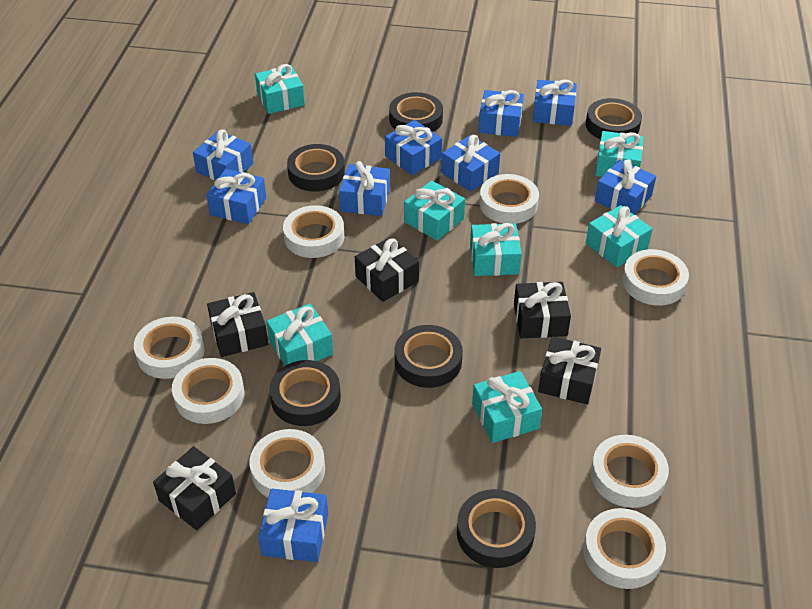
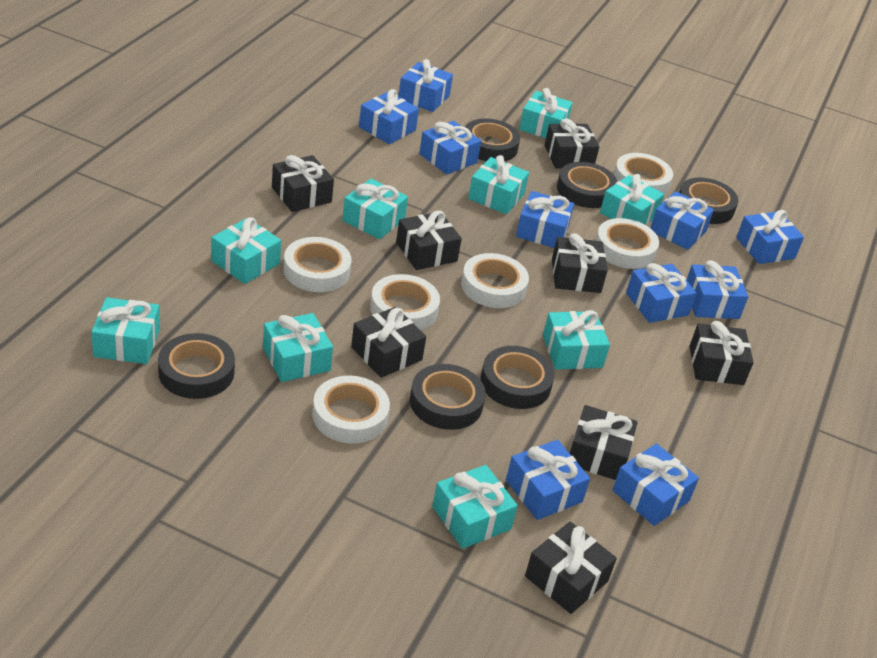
black gift: [153,446,236,530] [207,292,268,357] [355,237,419,302] [514,282,571,338] [538,336,601,404] = 5 -> [272,155,334,212] [351,307,426,378] [396,210,462,270] [525,521,617,614] [544,118,599,168] [552,233,608,293] [570,405,638,480] [689,321,754,385] = 8
blue gift: [193,129,253,180] [206,169,266,224] [258,489,328,562] [339,161,390,216] [385,120,442,175] [441,135,500,192] [478,90,524,137] [533,79,577,126] [595,159,656,215] = 9 -> [359,89,419,144] [398,59,453,112] [419,121,481,175] [506,440,590,520] [516,191,574,248] [613,444,699,526] [626,263,697,323] [650,191,714,250] [687,261,748,319] [736,210,804,264] = 10
turquoise gift: [255,64,305,114] [266,304,333,365] [404,180,465,241] [470,223,522,276] [472,371,542,443] [586,205,652,267] [595,131,643,177] = 7 -> [91,297,160,364] [211,217,281,284] [263,313,333,382] [342,178,408,239] [432,465,518,549] [468,155,529,214] [519,88,573,138] [543,310,610,370] [600,174,664,225] = 9
white tape: [134,317,204,379] [172,358,244,424] [249,429,325,498] [283,205,344,258] [479,174,539,224] [583,508,666,589] [591,435,669,508] [622,249,689,306] = 8 -> [283,237,352,292] [312,376,390,444] [370,274,440,330] [461,253,529,308] [595,218,659,269] [614,153,673,194] = 6

